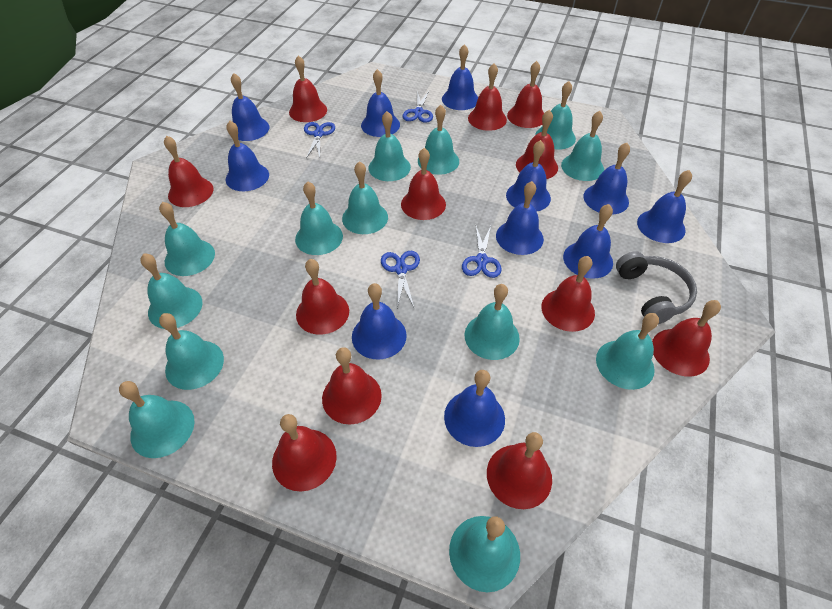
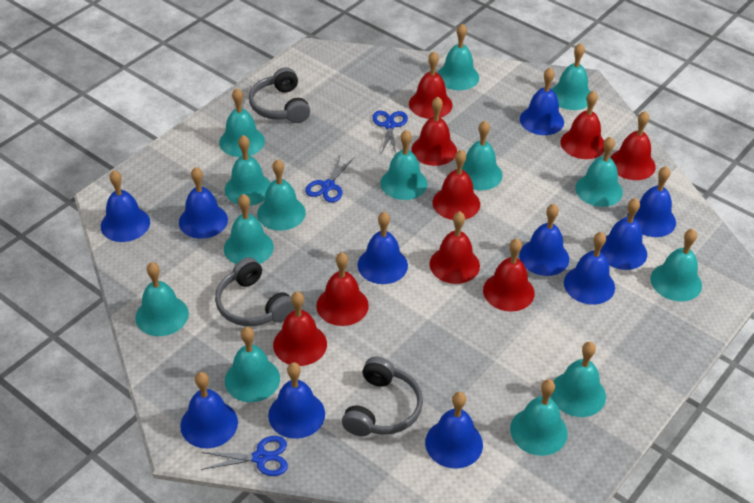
blue scissors: [304,122,335,158] [381,251,420,308] [402,91,433,123] [462,226,502,278] = 4 -> [201,436,288,476] [305,154,354,203] [372,111,408,155] = 3
grey headphones: [616,251,697,324] = 1 -> [215,257,295,326] [249,67,310,123] [342,357,423,436] = 3
red bell: [164,135,213,207] [272,414,337,491] [289,56,327,122] [296,259,349,335] [322,347,382,424] [401,148,446,220] [468,64,507,131] [487,432,552,509] [507,61,544,128] [516,110,558,179] [541,256,595,332] [652,300,721,377] = 12 -> [273,292,327,366] [316,252,369,326] [409,52,453,119] [411,97,457,166] [429,211,480,284] [433,150,480,220] [483,238,534,312] [561,91,604,159] [610,111,656,180] = 9
turquoise bell: [119,381,195,458] [140,253,203,329] [159,202,215,276] [159,313,224,390] [295,182,343,255] [342,161,388,234] [369,111,411,181] [418,105,459,175] [449,516,520,592] [465,284,520,360] [535,81,576,150] [561,111,604,181] [596,313,659,390] = 13 -> [135,262,189,336] [219,88,265,157] [224,194,274,264] [225,135,271,206] [225,327,280,402] [257,159,306,231] [380,130,428,200] [438,24,479,90] [462,121,503,190] [510,379,567,456] [551,342,606,417] [552,43,590,110] [575,137,623,207] [651,229,702,301] = 14

